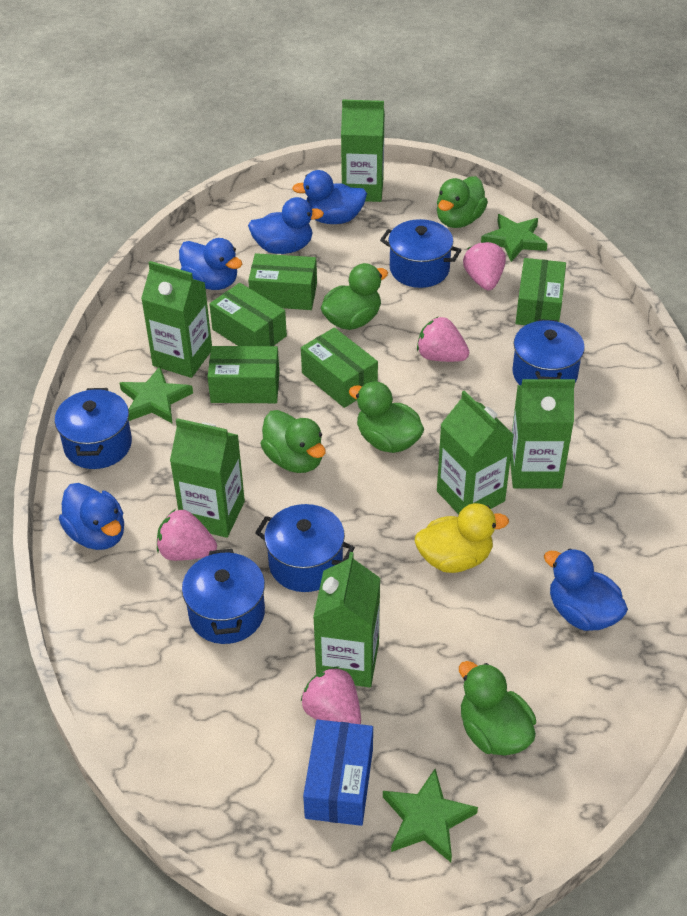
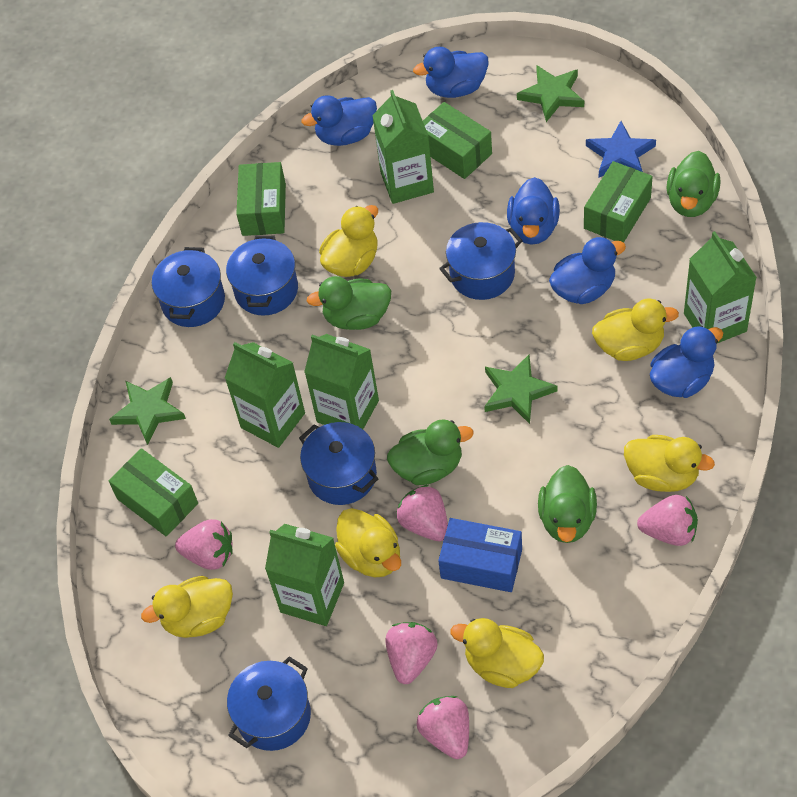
blue star: none = 0 -> [586,121,656,178] = 1
green box: [208,346,279,403] [209,283,287,346] [248,253,317,310] [301,327,378,408] [515,258,566,325] = 5 -> [109,448,198,536] [236,162,286,236] [423,102,492,179] [584,161,653,243] = 4
green carton: [141,261,212,378] [170,418,245,538] [313,552,380,687] [341,100,385,202] [437,390,514,514] [510,379,575,488] = 6 -> [225,342,305,448] [265,524,344,626] [304,334,379,429] [372,90,434,204] [684,231,757,343] = 5
green duck: [260,410,326,473] [321,263,388,330] [349,382,424,453] [437,176,488,228] [459,661,536,755] = 5 -> [307,276,391,330] [387,419,473,485] [538,465,597,543] [666,151,721,217] = 4
pink strawberry: [157,509,217,561] [301,666,361,724] [417,316,469,362] [463,241,506,290] = 4 -> [175,519,233,570] [385,622,438,684] [396,485,448,541] [417,696,469,759] [637,495,698,546] = 5
yellow duck: [415,503,509,573] = 1 -> [141,576,233,638] [319,205,378,277] [335,508,401,577] [451,618,544,688] [592,299,679,361] [624,435,715,492] = 6

